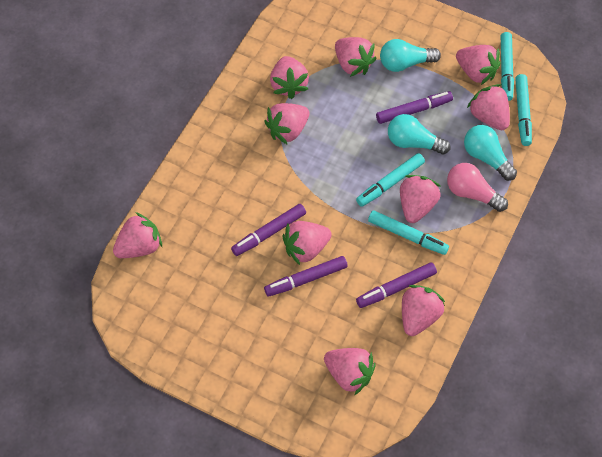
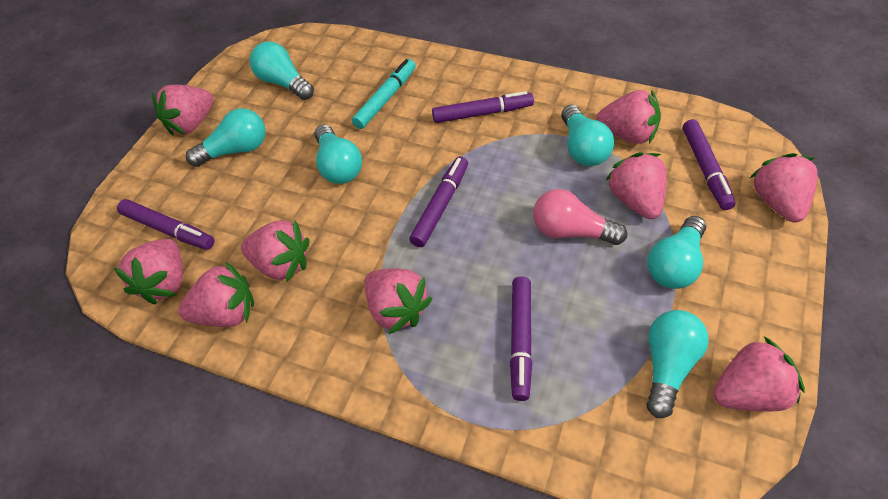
pink strawberry: [113,212,162,258] [264,103,309,144] [270,56,309,99] [282,221,332,265] [324,348,376,395] [335,37,377,77] [400,175,441,223] [402,285,445,336] [456,45,501,85] [467,84,510,130] = 10 -> [114,239,183,305] [152,85,214,135] [178,261,254,327] [241,220,309,282] [365,268,432,334] [596,89,661,144] [605,152,667,219] [713,337,805,412] [750,153,818,222] = 9
purple marker: [231,204,306,256] [264,256,348,297] [356,262,437,308] [376,91,453,124] = 4 -> [117,199,214,250] [409,156,468,247] [432,91,534,123] [510,277,532,401] [683,119,736,210] = 5
turquoise light bulb: [380,39,441,72] [388,114,450,154] [464,125,517,181] = 3 -> [186,108,266,167] [250,41,314,100] [314,125,362,184] [561,105,614,166] [646,310,709,418] [648,216,706,289] = 6
turquoise marker: [356,153,425,207] [368,210,449,255] [501,32,514,101] [515,74,532,146] = 4 -> [352,59,416,129] = 1

